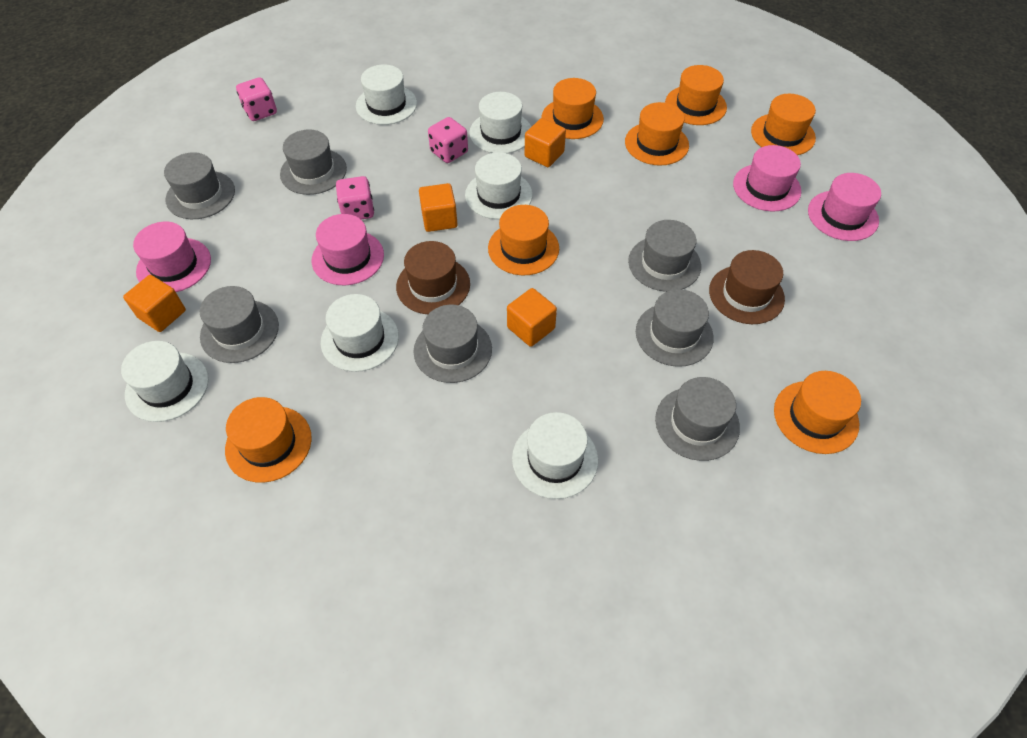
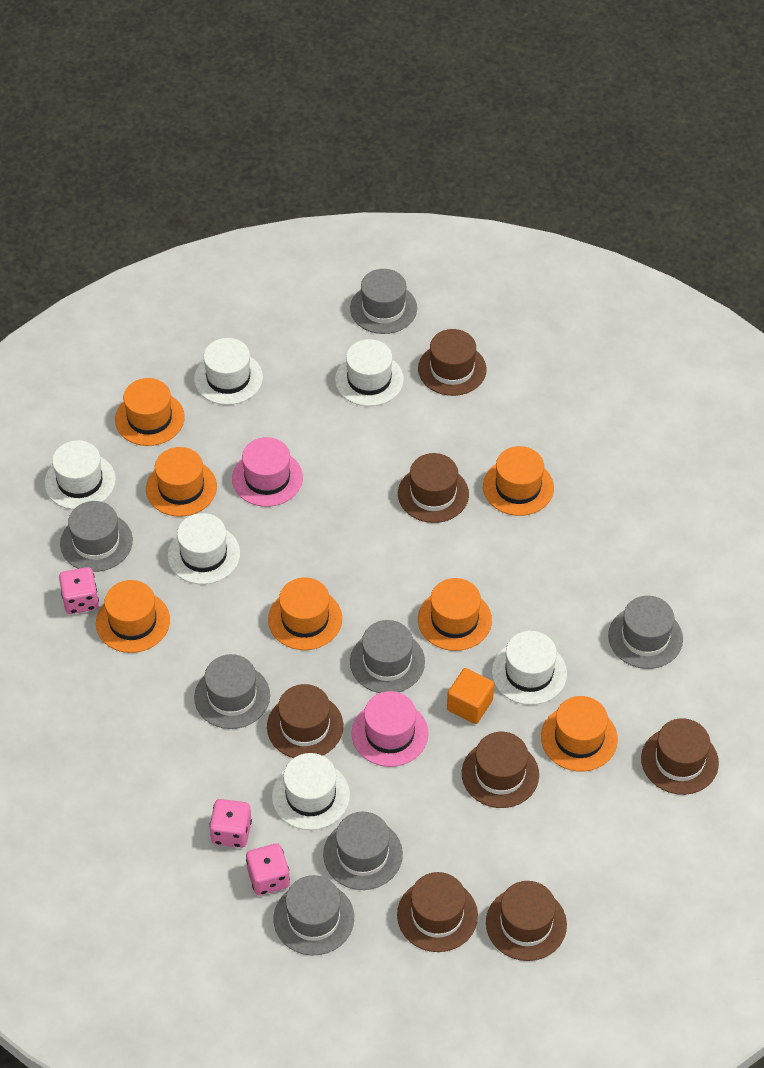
brown hat: [396,241,470,314] [709,250,785,324] = 2 -> [267,684,343,758] [397,872,478,952] [398,453,469,523] [418,329,487,396] [462,732,539,808] [486,881,567,961] [641,718,719,795] = 7
orange cube: [123,275,186,332] [419,183,458,232] [507,288,557,347] [525,118,566,167] = 4 -> [447,668,494,724] = 1
pink hat: [133,222,211,292] [312,214,384,285] [733,145,801,212] [808,173,881,241] = 4 -> [232,437,303,507] [352,691,428,767] = 2

